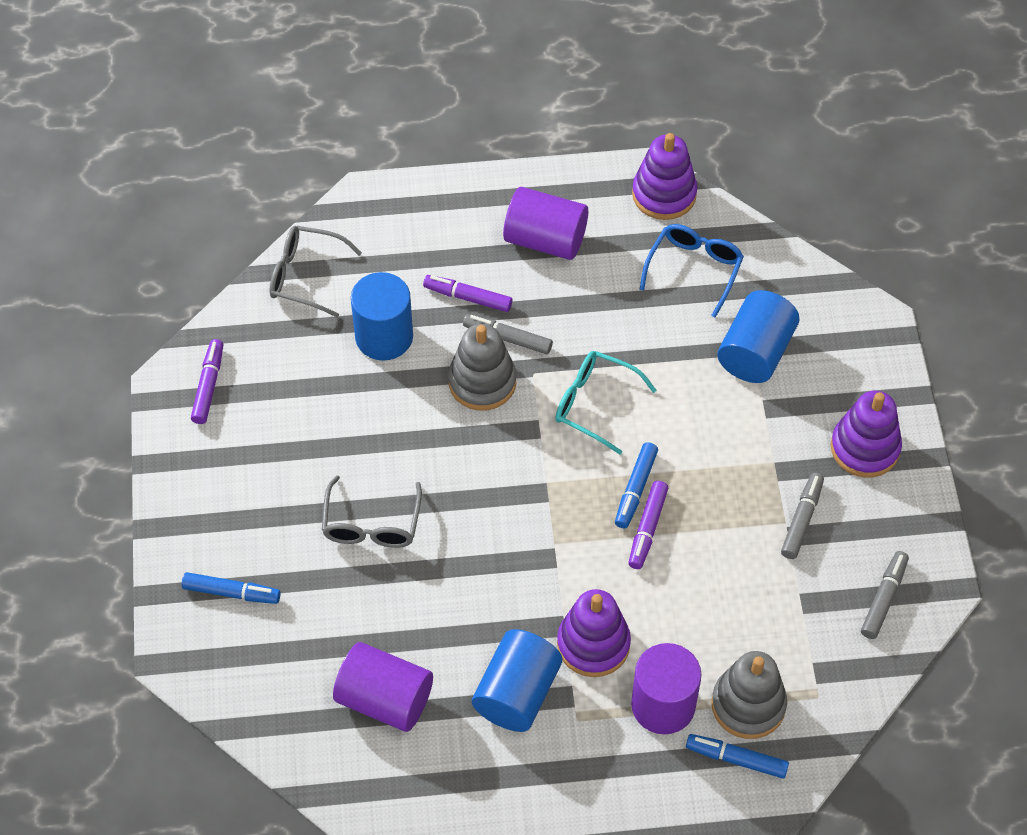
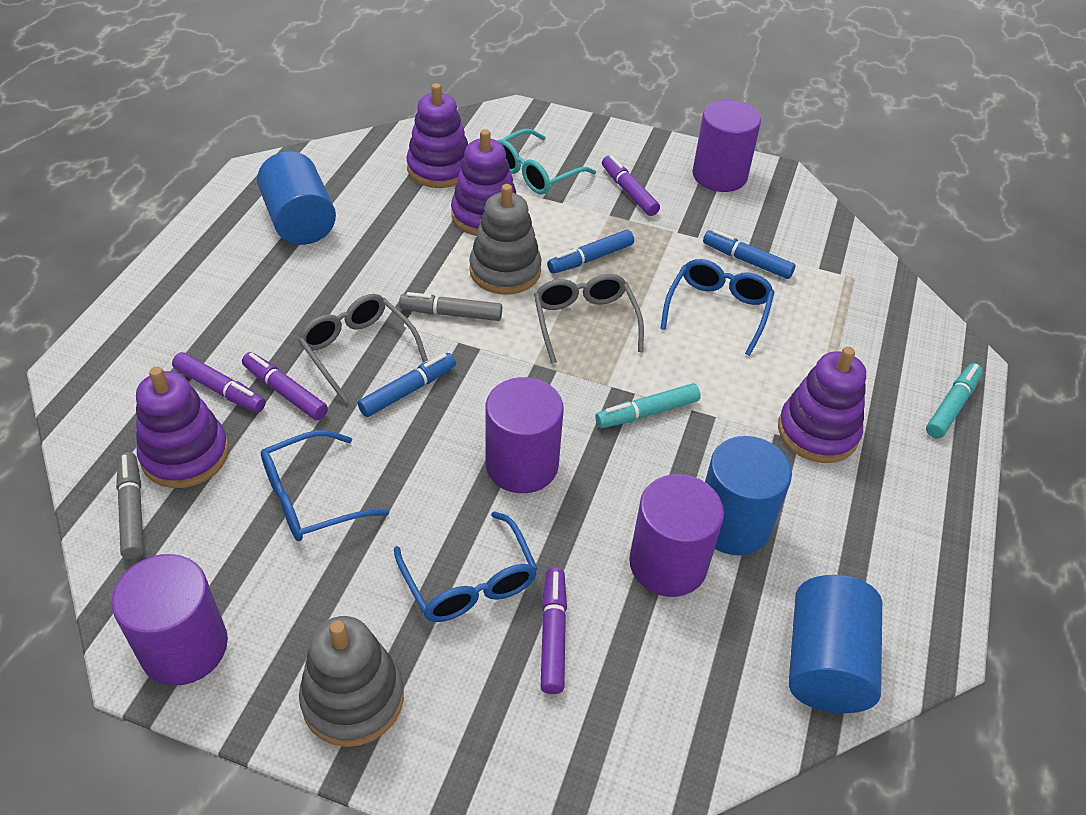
blue glasses: [639,224,744,318] = 1 -> [261,430,389,541] [394,511,538,622] [660,259,775,356] = 3
grey marker: [463,314,553,354] [781,473,824,559] [861,551,909,639] = 3 -> [116,452,144,559] [399,292,502,321] = 2
purple cylinder: [333,642,433,732] [503,187,588,260] [631,643,701,734] = 3 -> [111,554,228,686] [486,377,564,493] [629,474,724,597] [693,100,761,192] = 4
purple marker: [191,339,223,424] [423,275,512,312] [628,481,668,569] = 3 -> [172,352,266,413] [242,352,328,420] [541,568,567,694] [602,155,660,216] = 4
purple stacking toy: [557,589,631,677] [632,133,697,220] [831,391,902,478] = 3 -> [136,367,229,488] [406,83,468,188] [451,129,516,236] [778,347,866,463] = 4
turquoise marker: none = 0 -> [595,383,701,428] [926,363,983,438] = 2

